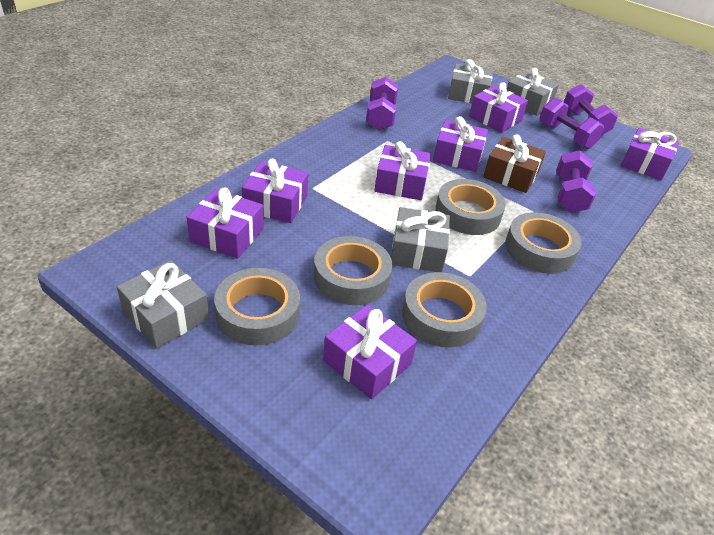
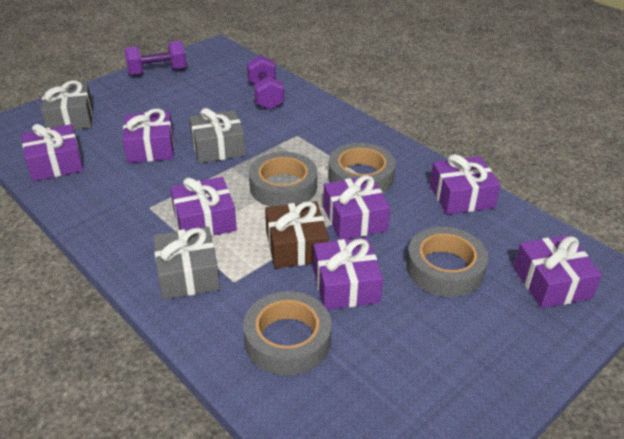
grey gift: [117,260,209,349] [391,207,450,272] [448,59,493,103] [507,68,559,116] = 4 -> [41,81,93,130] [153,227,220,300] [189,108,246,163] = 3
grey tape: [214,268,300,345] [314,236,392,305] [402,272,487,348] [435,179,506,235] [505,212,582,274] = 5 -> [243,291,332,375] [249,152,317,207] [328,143,396,193] [406,227,488,297] = 4
purple dumbbell: [366,77,398,130] [540,97,604,149] [556,150,596,213] [564,84,618,135] = 4 -> [124,41,187,75] [247,55,284,110] = 2

